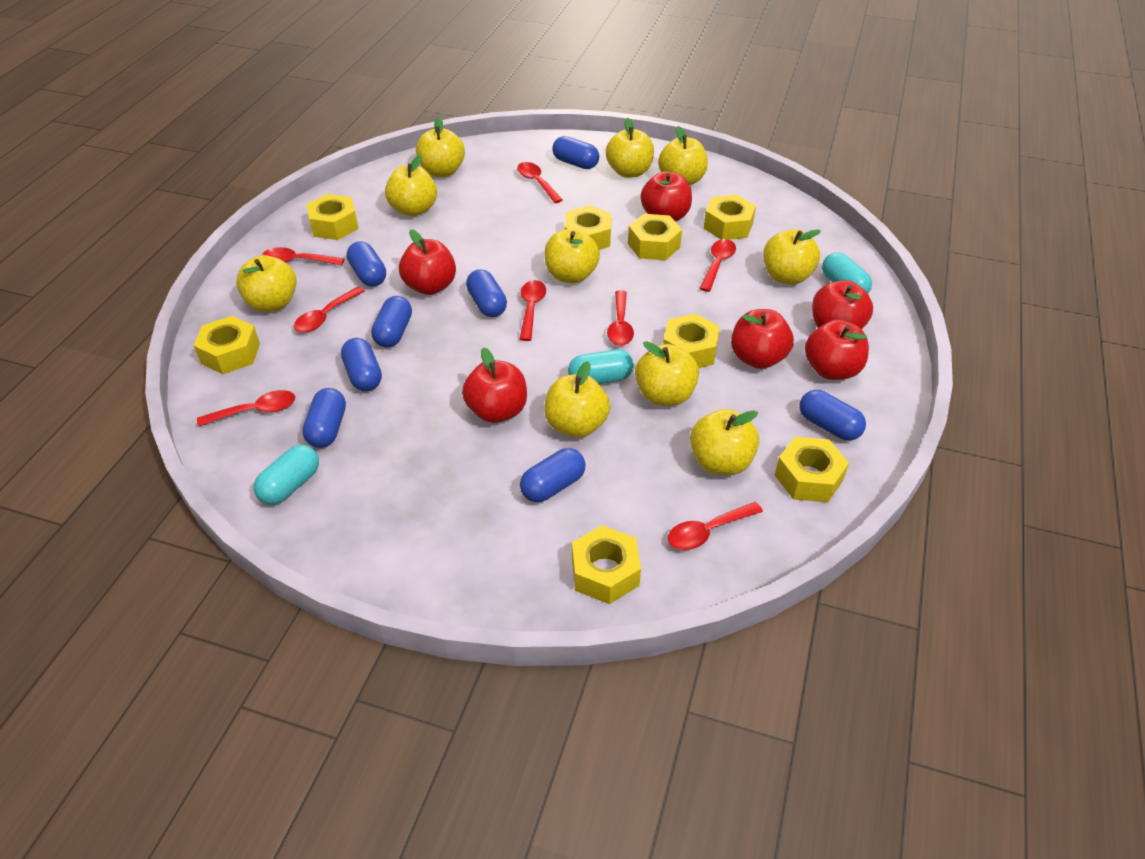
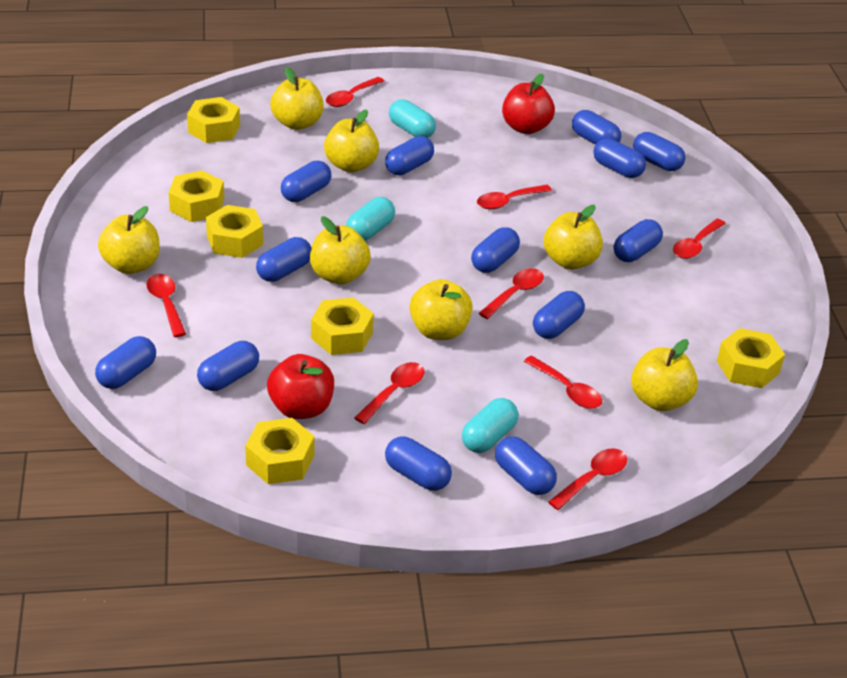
blue capsule: [302,388,346,448] [341,338,382,391] [347,241,386,287] [371,296,412,347] [466,269,507,317] [520,448,586,502] [552,136,599,169] [799,390,866,441] = 8 -> [95,336,156,389] [197,341,259,391] [256,237,311,282] [281,161,331,202] [385,136,434,175] [385,437,452,491] [471,227,520,273] [495,436,557,495] [533,291,585,339] [572,110,621,145] [593,138,646,178] [613,219,663,262] [633,132,686,171] = 13
red apple: [399,230,456,295] [462,347,527,423] [640,171,692,221] [731,309,794,369] [805,320,869,380] [812,280,873,329] = 6 -> [267,354,334,419] [502,74,555,134] = 2
yellow apple: [236,255,297,312] [385,155,437,216] [416,117,465,177] [544,228,600,283] [544,361,610,438] [606,118,654,178] [635,341,699,406] [658,126,708,185] [690,409,759,475] [763,229,821,285] = 10 -> [98,206,160,274] [270,67,324,130] [310,216,371,285] [324,110,379,173] [410,279,473,340] [544,205,603,270] [631,339,698,411] = 7
yellow nut: [194,316,260,374] [306,194,359,240] [565,205,612,250] [572,525,641,604] [628,214,682,260] [663,314,720,368] [704,195,756,240] [775,437,849,502] = 8 -> [169,170,224,222] [187,97,240,143] [206,205,263,258] [245,418,314,484] [311,297,374,355] [717,328,785,388] = 6

